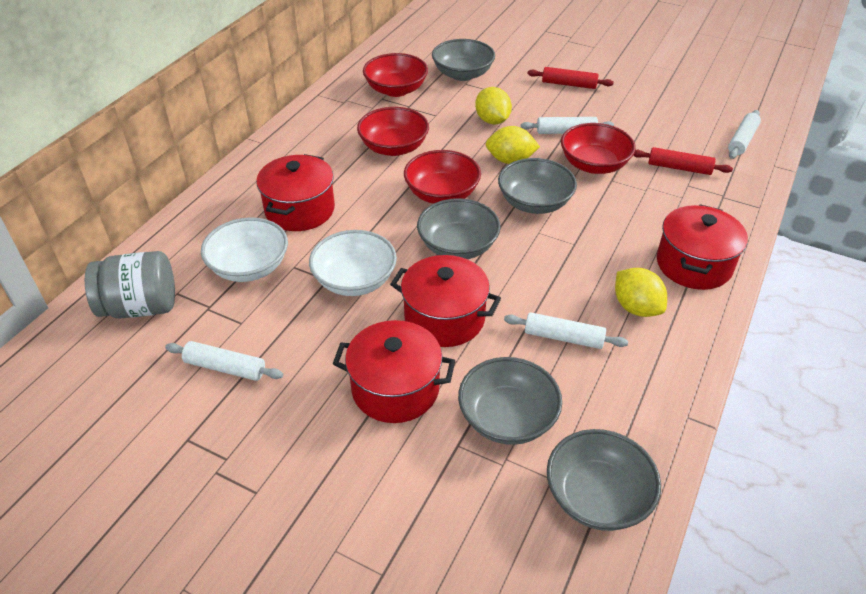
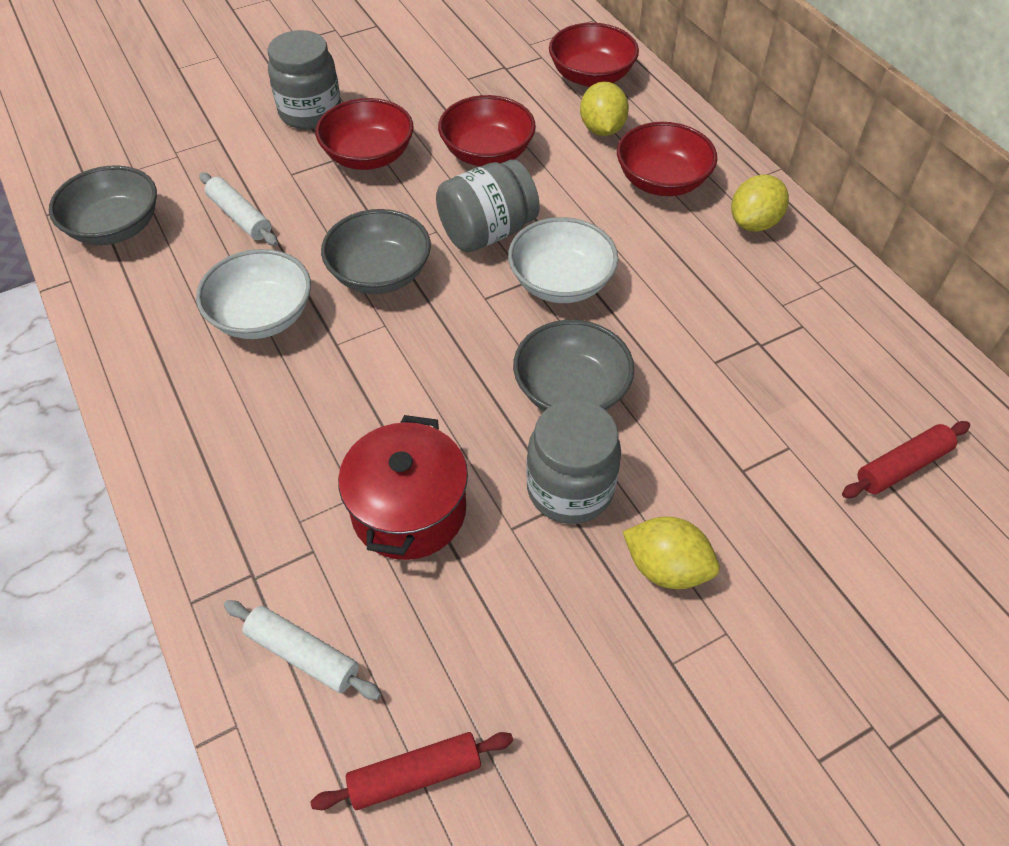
grey bowl: [417,198,501,259] [432,39,495,81] [458,357,562,445] [498,158,577,214] [547,429,661,531] = 5 -> [49,165,157,245] [321,209,431,294] [513,320,634,411] = 3
grey jar: [85,251,175,319] = 1 -> [268,30,341,129] [436,159,540,252] [526,399,621,524] = 3
red pot: [256,154,335,231] [333,320,455,423] [390,255,501,347] [657,204,748,290] = 4 -> [338,415,468,560] = 1
white rolling pin: [165,341,283,381] [504,312,628,349] [521,117,614,134] [728,110,761,159] = 4 -> [199,172,278,246] [224,600,381,700] = 2

